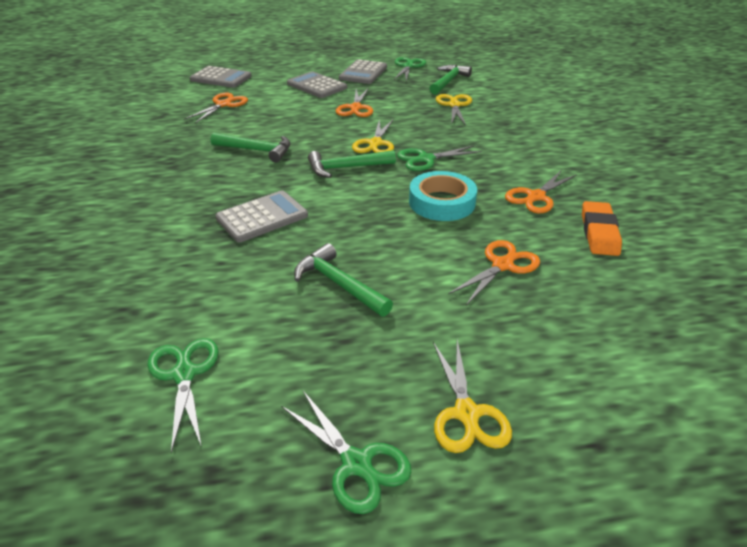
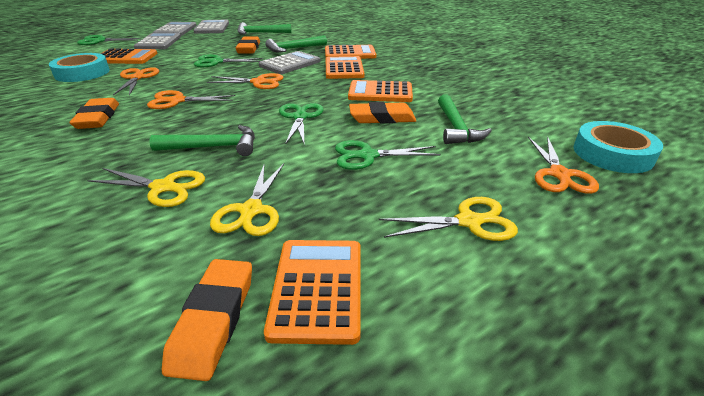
orange calculator: none = 0 -> [101,48,158,64] [264,240,361,345] [325,45,376,59] [326,56,365,79] [348,80,413,102] = 5
orange eraser: [582,201,622,256] = 1 -> [69,98,119,129] [162,259,252,381] [235,37,260,54] [349,102,416,124] = 4
turquoise tape: [409,171,477,221] = 1 -> [49,53,110,82] [574,121,663,173] = 2

